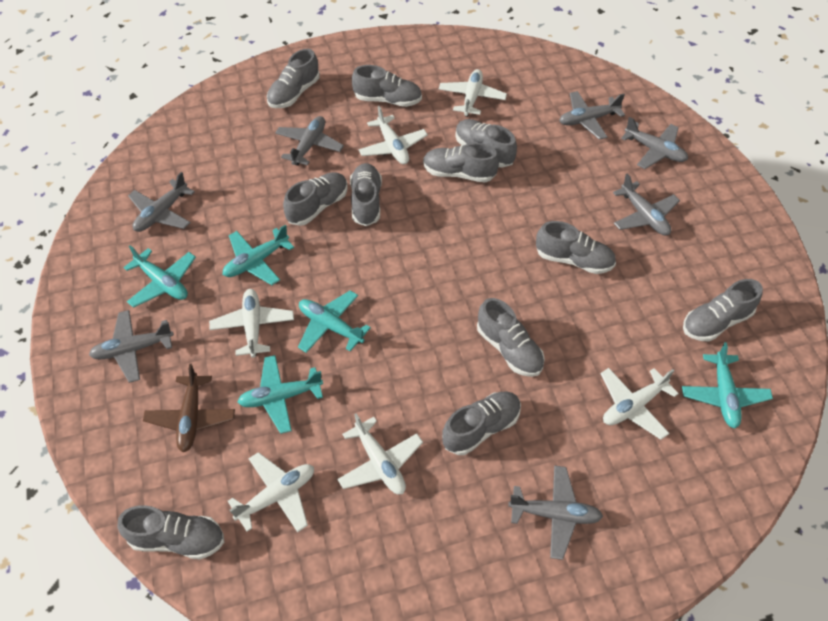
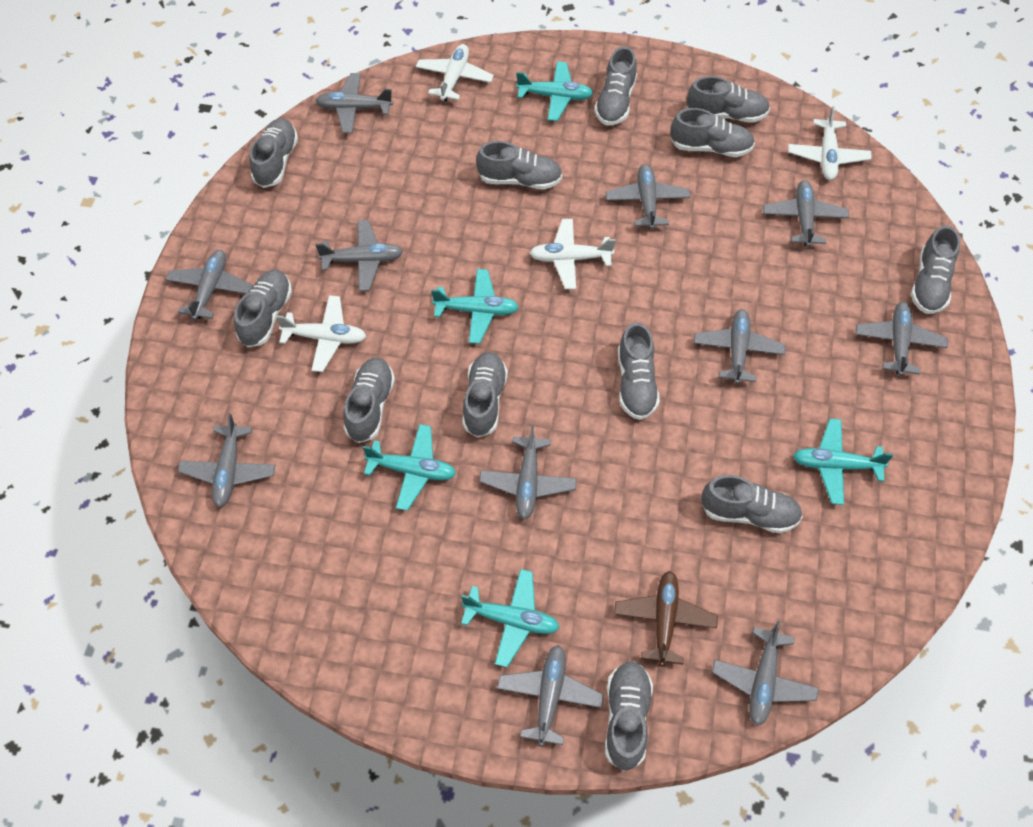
grey plane: [89,310,174,383] [128,172,195,232] [275,116,344,166] [508,465,603,560] [559,91,625,140] [613,174,680,235] [621,117,688,169] = 7 -> [165,250,253,320] [178,413,275,507] [315,73,393,133] [315,220,403,291] [479,425,577,519] [497,645,604,746] [606,164,690,230] [694,309,786,384] [712,621,819,726] [763,180,849,247] [856,302,948,376] = 11
grey shoe: [118,505,224,559] [267,49,320,108] [283,172,347,226] [350,163,382,226] [352,65,422,107] [423,143,499,182] [442,391,521,455] [455,119,517,168] [477,298,545,377] [536,221,616,274] [683,279,763,342] = 11 -> [234,270,292,347] [249,119,298,188] [343,358,395,443] [462,352,508,437] [476,141,563,190] [594,46,637,126] [605,661,653,771] [618,322,660,420] [670,108,755,157] [687,76,770,123] [701,475,803,533] [911,225,960,314] = 12
white plane: [209,289,294,358] [228,452,314,532] [337,413,423,495] [358,106,428,164] [439,69,507,117] [600,368,679,440] = 6 -> [276,295,366,372] [416,44,494,101] [530,219,616,289] [788,106,872,180] = 4

